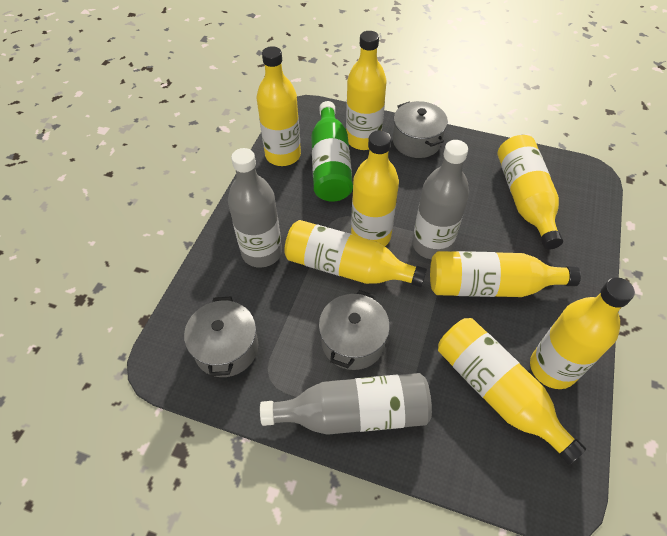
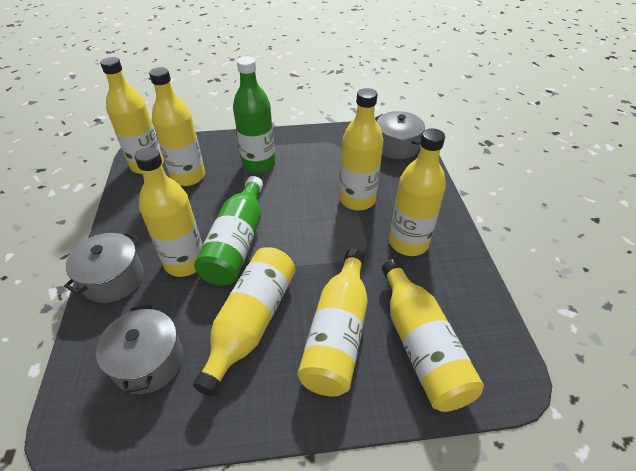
green bottle: [311,101,353,202] = 1 -> [194,176,263,286] [233,57,275,174] = 2
grey bottle: [228,148,282,268] [260,373,432,435] [412,140,469,259] = 3 -> none = 0

